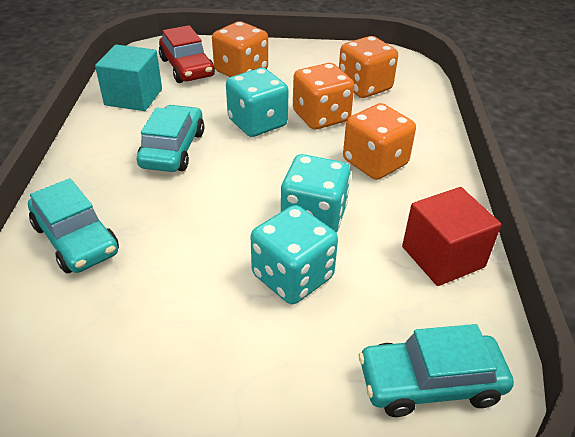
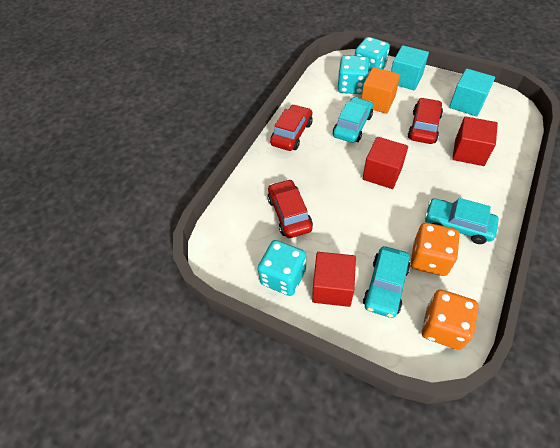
orange cube: none = 0 -> [361,67,400,114] = 1
orange dice: [212,21,268,77] [293,63,354,130] [339,36,398,98] [343,103,416,180] = 4 -> [411,223,460,276] [422,290,479,350] = 2
red car: [159,25,215,83] = 1 -> [268,179,313,238] [270,104,313,151] [408,98,443,144] = 3
red cube: [402,187,501,286] = 1 -> [312,252,356,307] [363,137,408,189] [452,116,498,166] = 3
turquoise cube: [95,45,162,111] = 1 -> [391,45,429,90] [449,69,495,116] = 2

